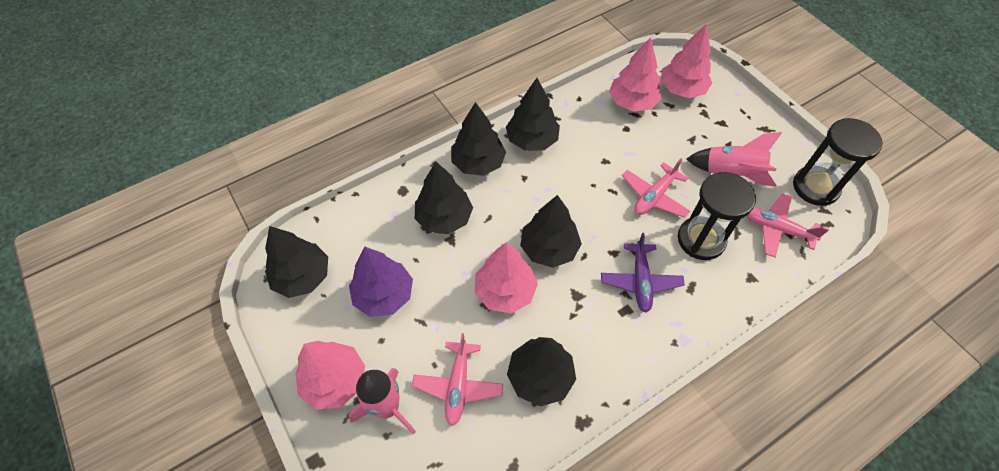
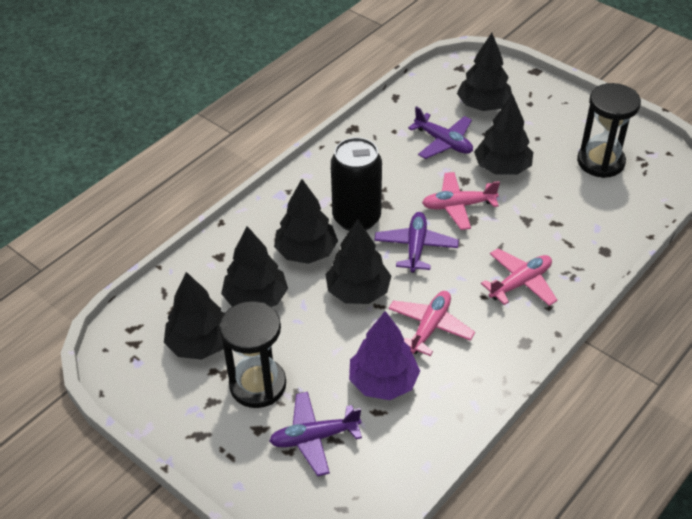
black can: none = 0 -> [331,137,382,231] = 1
pink rocket: [348,368,416,434] [687,132,782,187] = 2 -> none = 0
pink tree: [296,341,365,410] [475,242,538,313] [609,38,661,112] [661,24,712,98] = 4 -> none = 0
purple plane: [601,233,685,313] = 1 -> [269,392,362,476] [374,212,459,273] [408,106,473,159] = 3

